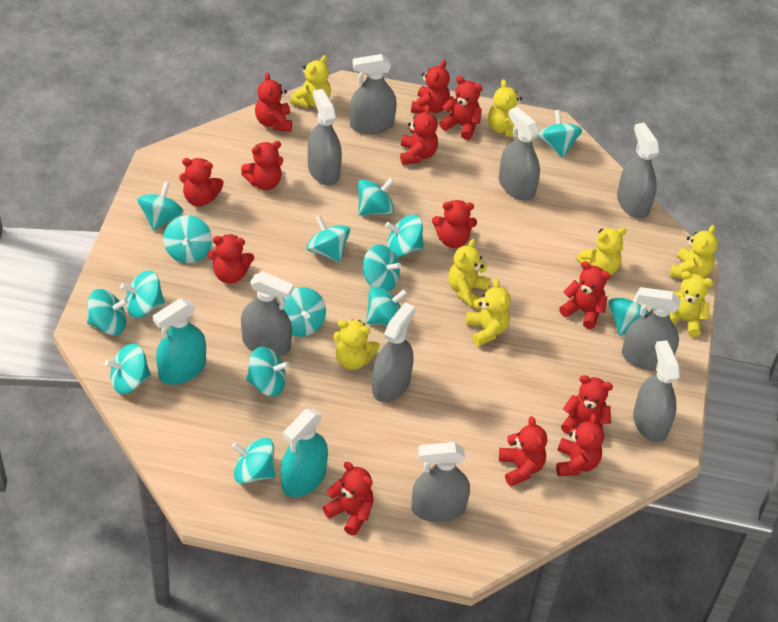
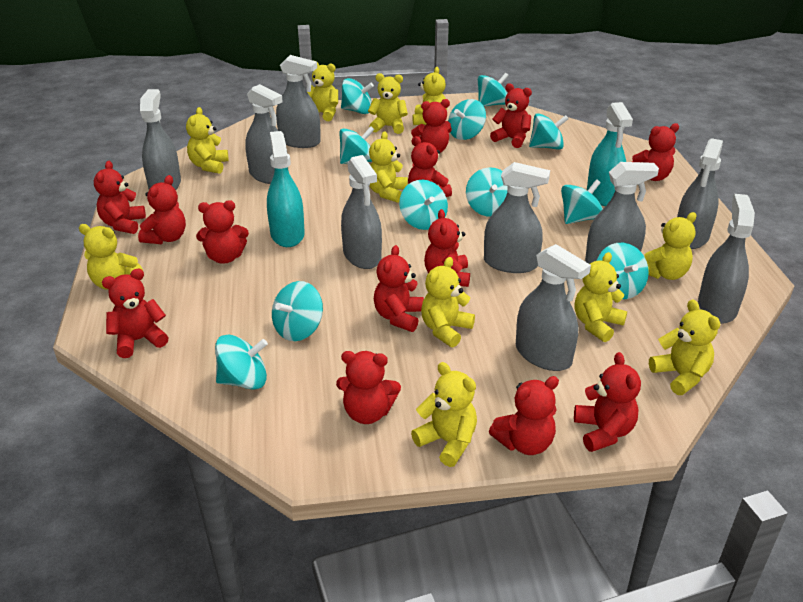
turquoise spinning top: [87,289,128,335] [105,344,151,394] [120,270,165,318] [137,181,184,231] [163,215,212,263] [232,438,276,484] [246,347,289,397] [279,287,326,337] [306,215,350,262] [358,178,394,216] [362,244,401,292] [366,286,407,326] [385,215,424,257] [538,110,582,158] [608,287,649,336] = 15 -> [215,335,268,390] [272,281,323,341] [339,126,375,164] [341,78,374,114] [399,180,448,230] [448,99,486,140] [466,167,508,217] [478,73,509,107] [529,113,569,150] [561,179,603,224] [597,243,649,299] = 11
yellow teddy bear: [290,55,331,108] [333,320,380,370] [448,239,490,308] [466,279,511,346] [488,79,522,138] [576,227,627,275] [670,225,718,279] [670,271,713,337] = 8 -> [79,224,143,290] [186,107,229,174] [307,62,338,121] [368,73,408,134] [369,131,408,203] [411,362,477,467] [413,67,447,125] [421,257,475,347] [575,252,627,342] [645,212,696,280] [649,299,720,395] = 11

